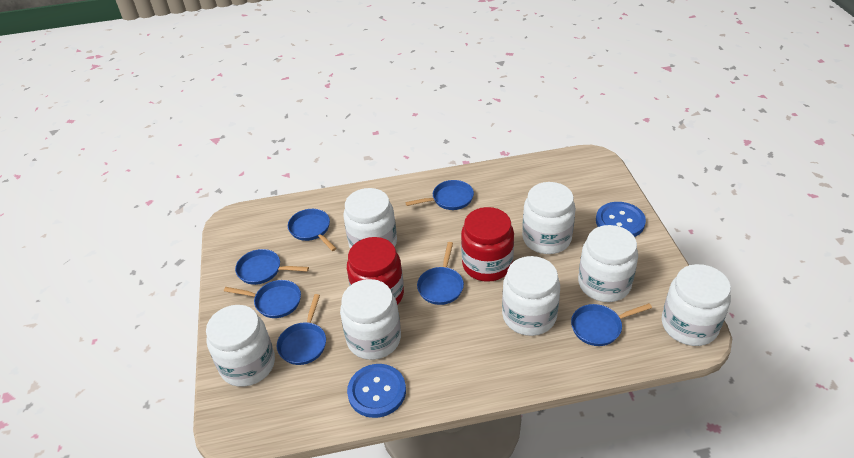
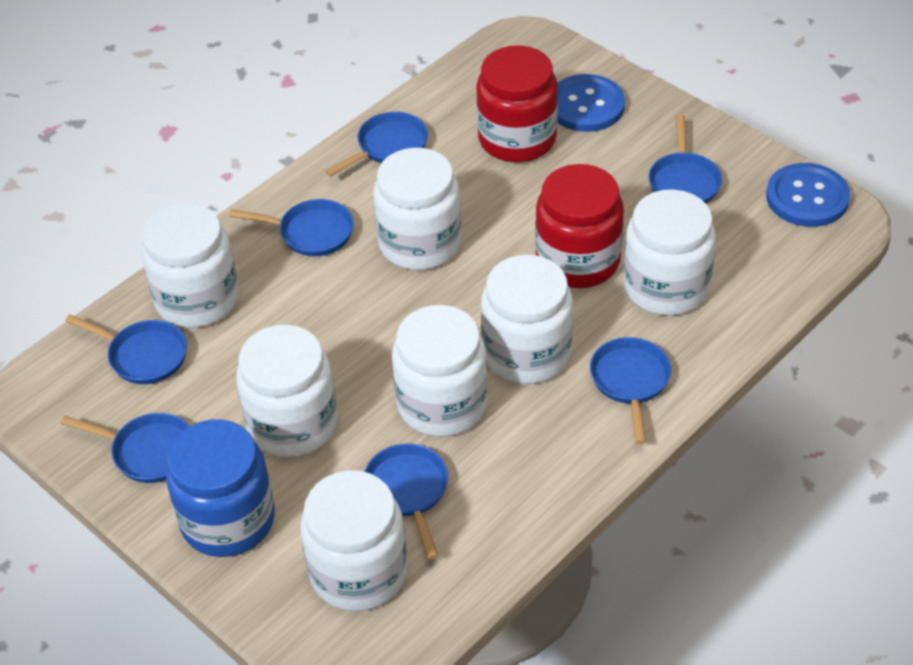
blue jar: none = 0 -> [166,419,275,557] = 1

